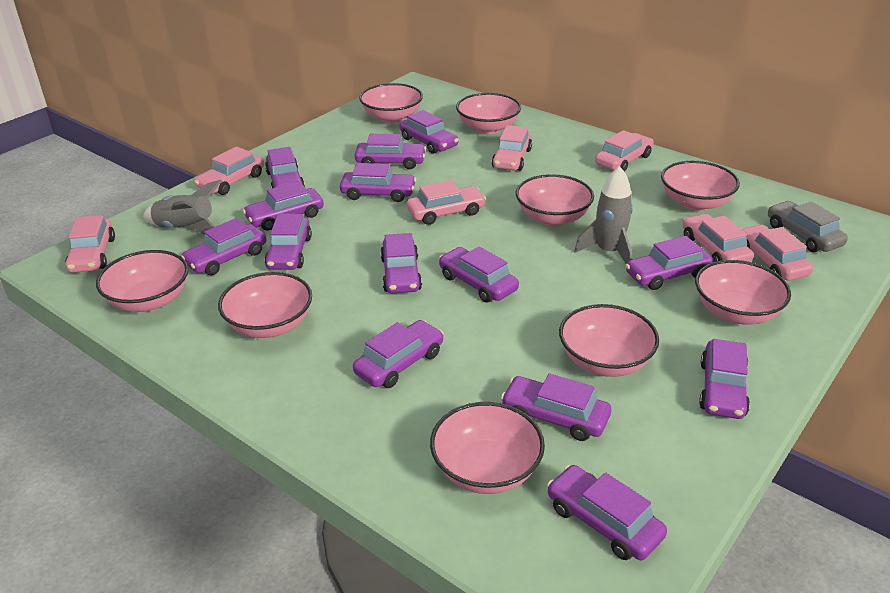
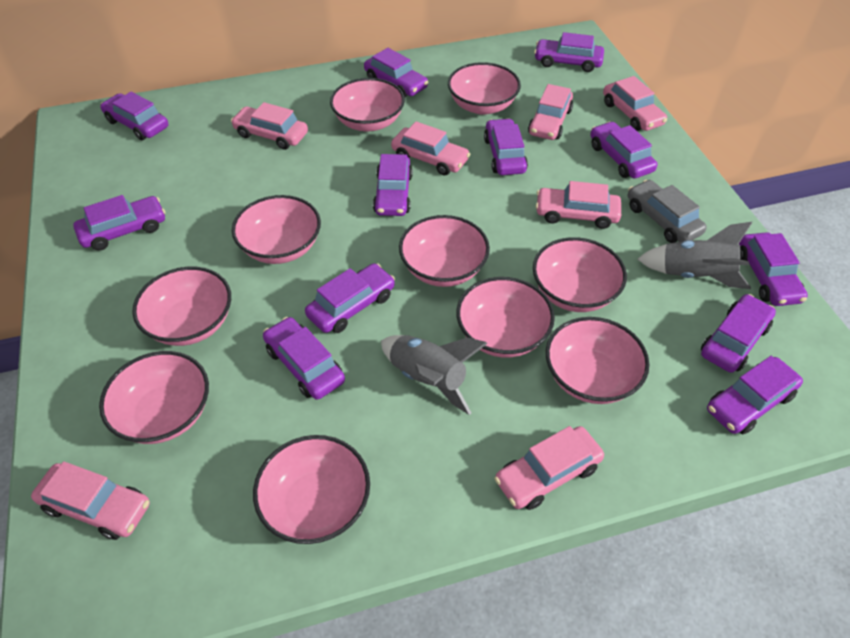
pink bowl: [96,250,189,312] [218,272,312,338] [359,83,423,123] [430,402,545,494] [456,93,521,134] [516,174,594,226] [559,304,659,377] [661,161,740,211] [695,260,791,325] = 9 -> [99,351,209,444] [132,267,231,346] [232,195,321,264] [253,435,370,544] [330,78,405,131] [399,215,490,287] [448,62,521,115] [456,277,555,358] [533,237,627,312] [546,317,649,404] = 10
purple car: [181,218,266,275] [243,181,324,231] [265,147,305,188] [265,214,312,270] [340,163,416,202] [353,320,444,388] [355,134,426,169] [380,233,422,293] [400,110,459,154] [439,247,519,303] [501,373,611,441] [547,465,667,560] [625,236,713,290] [699,339,750,419] = 14 -> [73,195,165,251] [100,92,168,140] [263,317,345,400] [305,263,395,333] [364,48,428,97] [373,154,413,216] [484,118,528,175] [534,32,604,72] [590,121,657,178] [701,294,776,373] [707,356,803,434] [739,232,808,306] = 12

